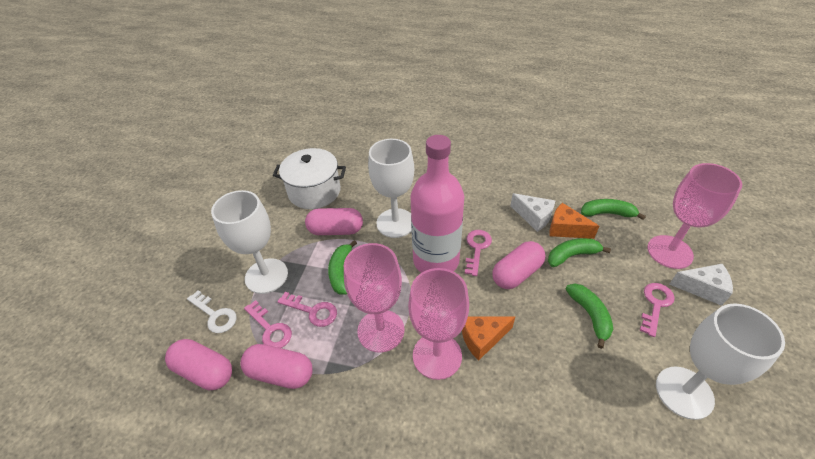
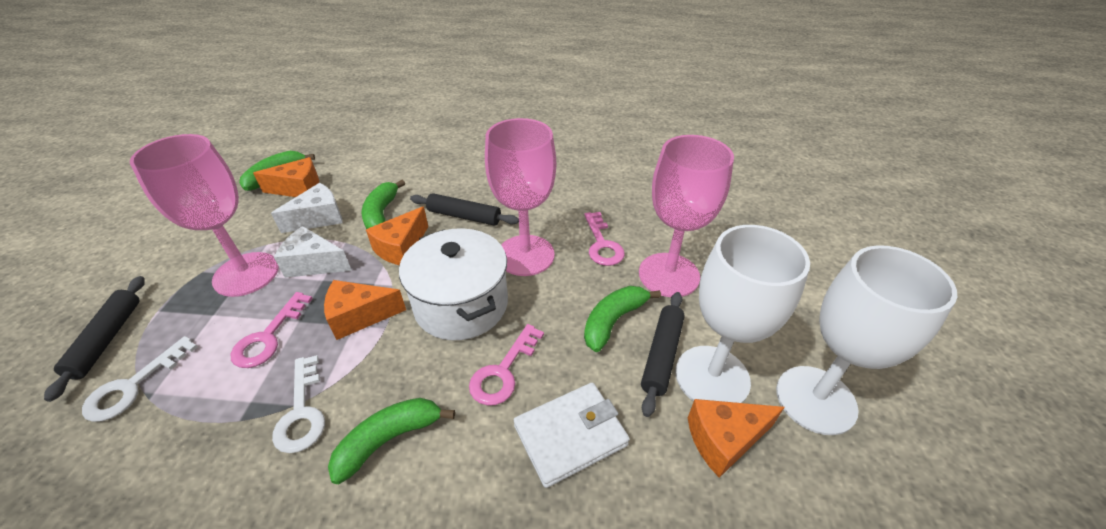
black rolling pin: none = 0 -> [44,276,145,402] [410,193,519,226] [641,292,685,417] = 3
orange cheese: [462,316,516,361] [549,203,599,239] = 2 -> [253,157,319,197] [324,280,406,340] [366,207,428,265] [688,399,785,478] = 4
pink bottle: [410,135,464,273] = 1 -> none = 0
pink capsule: [165,339,232,390] [240,344,312,389] [305,208,363,235] [492,241,546,289] = 4 -> none = 0
pink key: [244,300,292,348] [277,292,337,327] [464,230,492,276] [640,283,675,337] = 4 -> [231,292,313,368] [469,324,544,406] [584,212,625,266] = 3
white goblet: [211,190,288,294] [368,139,414,238] [656,303,785,420] = 3 -> [675,225,810,403] [776,245,957,435] = 2
white key: [187,290,237,333] = 1 -> [82,336,198,422] [272,355,325,453] = 2
white wallet: none = 0 -> [514,383,630,488] = 1

